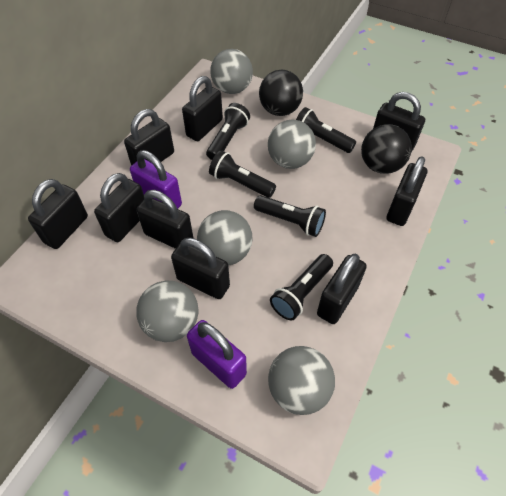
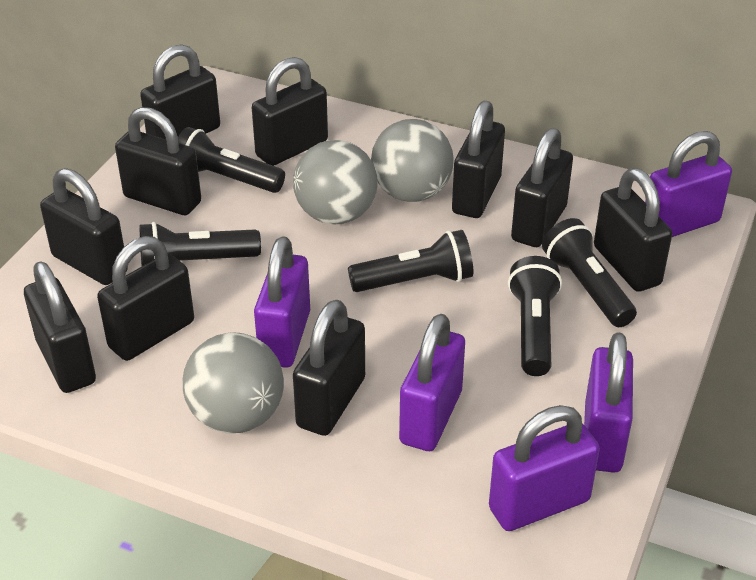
black ball: [259,70,303,116] [361,124,412,174] = 2 -> none = 0
black padlock: [28,179,88,249] [94,173,144,242] [124,109,174,166] [136,190,193,249] [171,238,230,299] [182,76,223,141] [317,254,367,324] [373,92,425,152] [386,156,428,226] = 9 -> [24,261,96,393] [40,168,128,285] [97,236,194,361] [115,107,201,215] [140,44,220,139] [252,57,328,166] [293,300,365,436] [452,101,505,218] [511,128,573,247] [594,168,672,292] = 10
grey ball: [136,281,199,342] [197,210,253,265] [210,49,253,94] [268,120,316,169] [268,346,335,415] = 5 -> [183,332,284,433] [293,140,378,225] [371,119,454,202] = 3
purple padlock: [130,150,182,209] [187,320,247,389] = 2 -> [254,236,310,368] [399,314,465,451] [489,405,600,531] [584,332,633,473] [645,131,732,237] = 5

